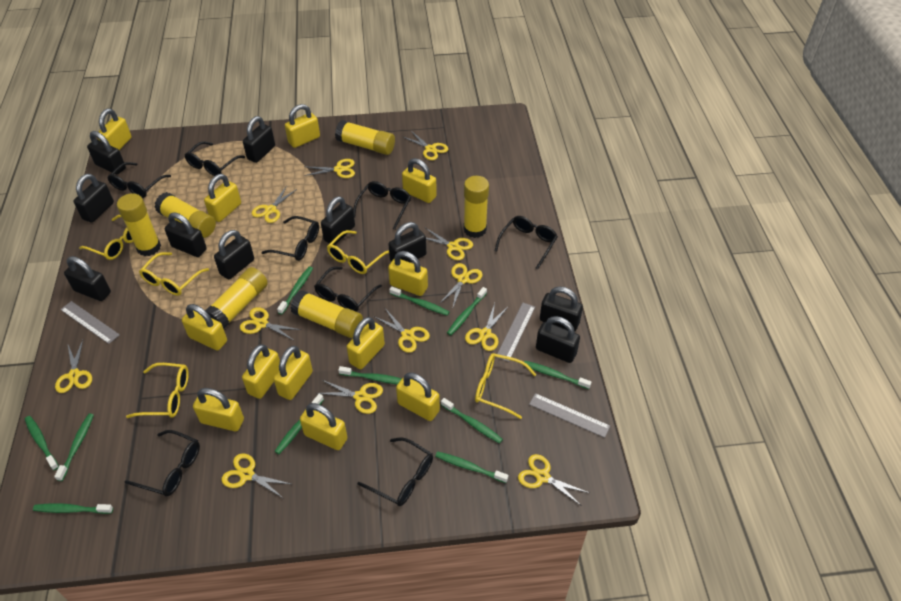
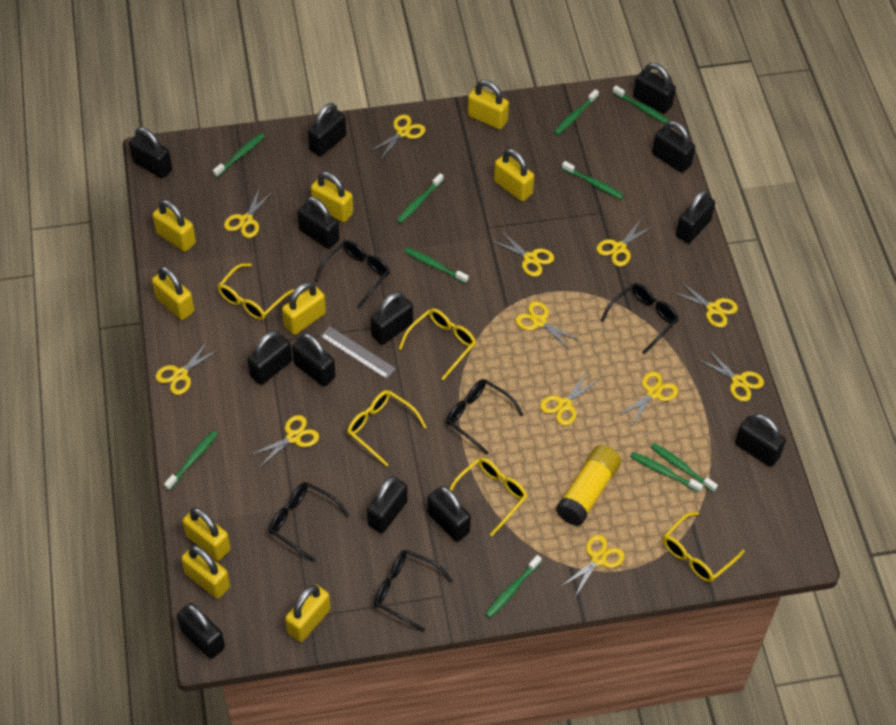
black glasses: [107,162,171,198] [125,430,200,496] [184,141,245,176] [261,216,319,261] [314,267,382,312] [353,181,411,229] [357,437,433,506] [495,216,558,269] = 8 -> [269,482,350,562] [315,240,390,309] [374,550,452,632] [446,379,523,455] [601,283,679,355] = 5
black padlock: [64,256,111,301] [73,174,114,223] [87,131,126,175] [165,212,207,257] [214,230,254,279] [243,116,275,163] [321,196,355,245] [388,222,426,263] [536,316,580,363] [540,286,583,332] = 10 -> [129,127,172,178] [177,603,225,659] [247,331,292,385] [292,333,336,386] [298,197,339,249] [308,103,346,156] [367,476,407,533] [371,292,413,345] [427,486,471,542] [633,63,676,114] [652,121,695,173] [676,189,715,243] [735,414,786,467] = 13
green toothbrush: [25,416,59,470] [33,503,113,514] [54,414,94,481] [274,394,324,454] [277,266,313,315] [338,366,402,384] [389,286,449,316] [435,451,508,483] [441,398,503,443] [447,287,487,336] [524,361,592,389] = 11 -> [164,431,218,491] [213,133,265,177] [396,173,444,224] [404,248,469,284] [485,555,542,618] [554,89,599,135] [562,161,624,199] [612,85,670,124] [630,452,703,493] [651,443,718,492] = 10
grey ruler: [60,301,120,344] [496,303,535,362] [529,393,610,438] = 3 -> [320,326,396,379] = 1
yellow glue stick: [117,193,161,256] [155,192,216,238] [205,267,268,329] [290,290,363,338] [335,120,395,155] [464,176,489,238] = 6 -> [556,445,621,526] = 1
yellow padlock: [98,109,132,150] [182,304,227,351] [193,388,244,431] [204,174,241,222] [242,344,280,399] [273,346,313,400] [285,104,320,148] [300,403,347,450] [347,317,385,369] [388,251,428,296] [396,372,440,421] [402,158,437,203] = 12 -> [152,200,196,252] [152,266,194,320] [181,545,230,599] [183,507,231,561] [282,282,326,335] [285,584,331,642] [311,172,353,222] [467,80,509,130] [494,149,534,201] = 9

